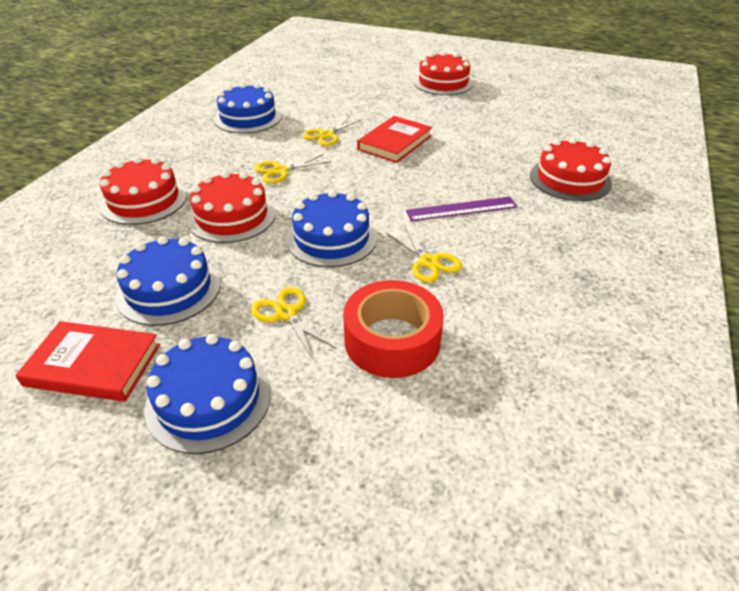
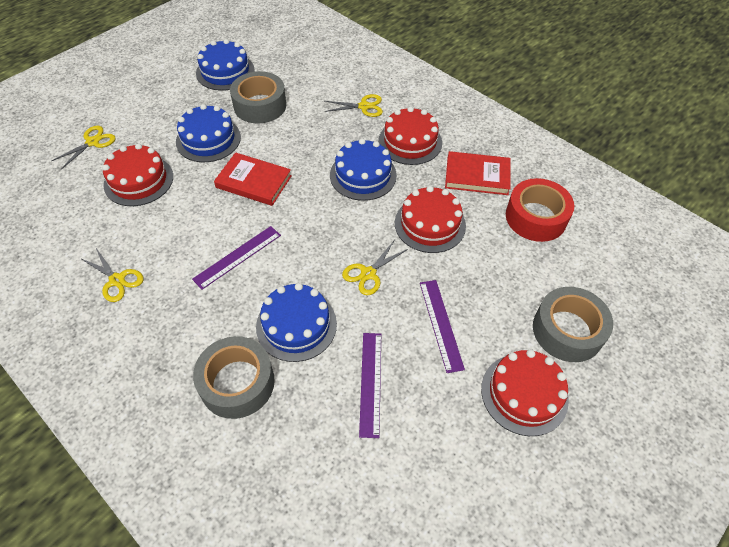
grey tape: none = 0 -> [193,336,275,419] [230,71,286,124] [533,287,613,362] = 3
purple ruler: [406,197,517,221] = 1 -> [192,226,281,290] [359,333,381,438] [420,280,465,373] = 3

